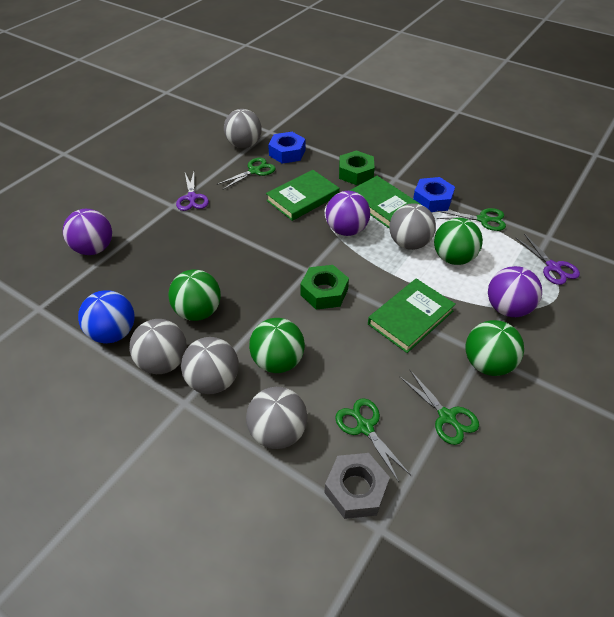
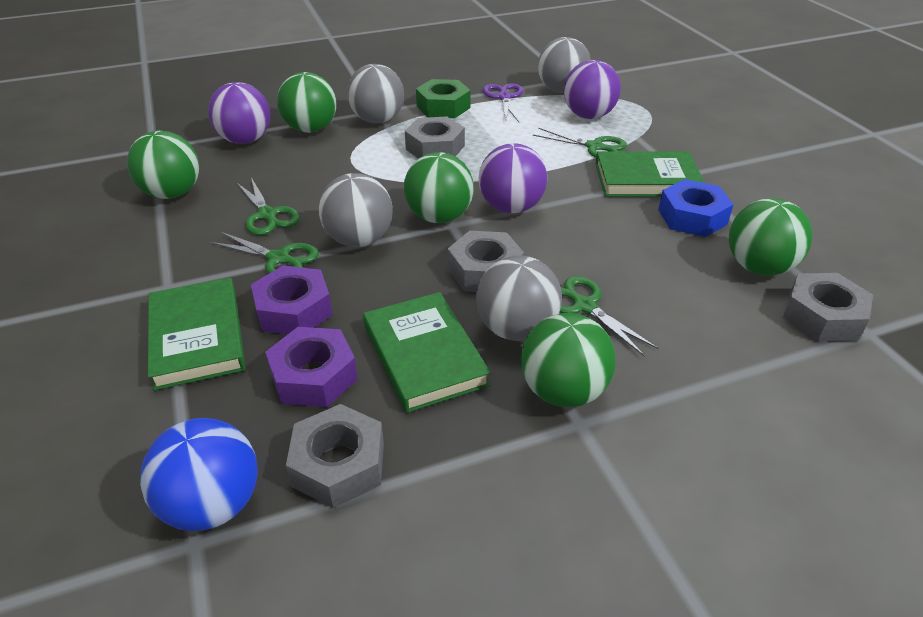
blue nut: [268,132,305,164] [413,177,455,212] = 2 -> [658,179,734,237] = 1
green ball: [168,269,221,321] [249,318,305,373] [434,218,483,265] [466,320,524,376] = 4 -> [127,131,199,199] [277,72,336,133] [404,152,474,223] [520,313,616,407] [729,198,813,276] = 5
green nut: [300,265,349,310] [339,150,375,185] = 2 -> [416,79,471,118] = 1
grey ball: [129,319,187,374] [181,337,239,394] [224,109,262,148] [246,387,308,449] [389,203,436,250] = 5 -> [319,173,393,247] [347,64,404,123] [476,255,562,341] [538,37,591,93] = 4
grey nut: [325,453,390,519] = 1 -> [286,404,384,508] [405,116,465,159] [448,231,524,292] [783,273,873,342] = 4
purple nut: none = 0 -> [251,265,333,335] [265,327,358,407] = 2
purple scissors: [176,172,209,211] [516,234,580,285] = 2 -> [483,83,523,122] = 1

